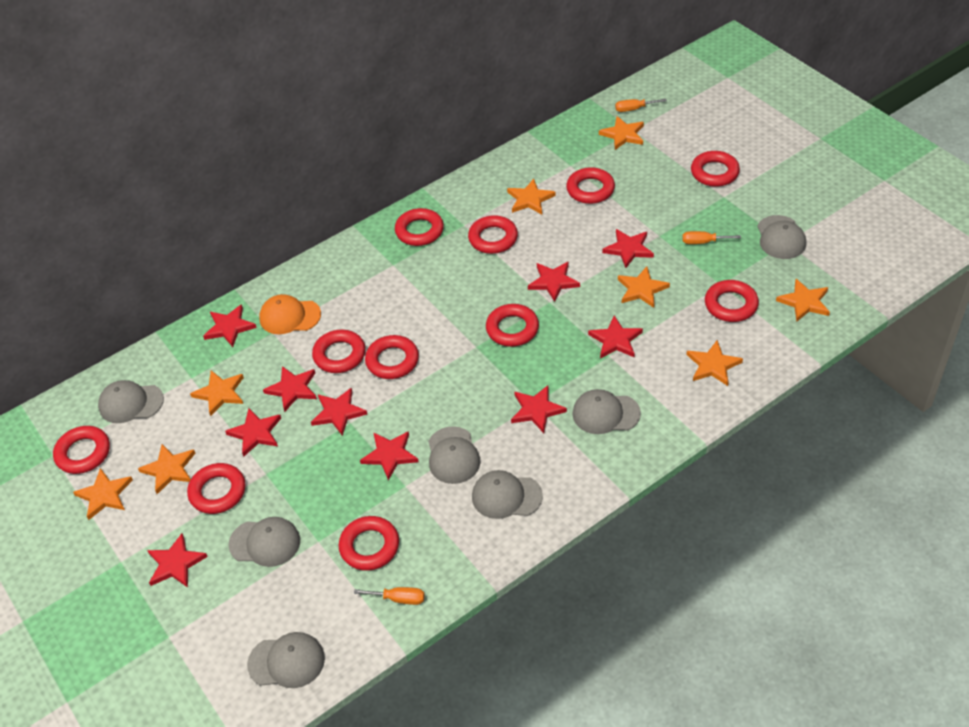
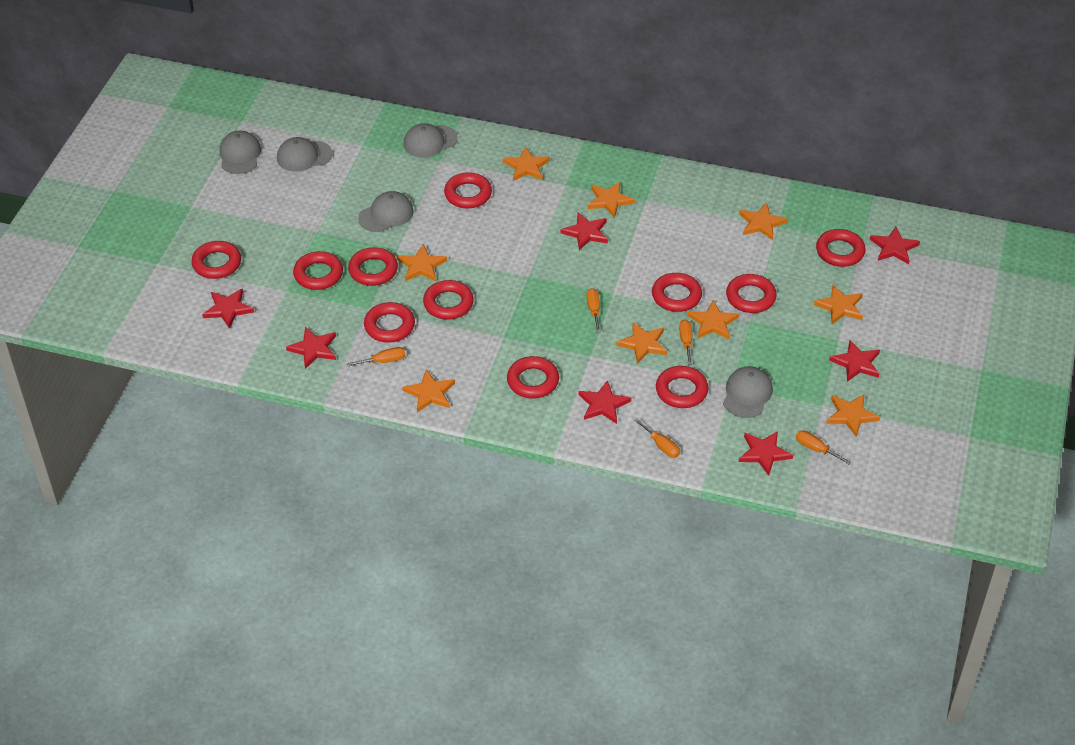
grey cap: [98,380,164,423] [229,517,300,567] [247,632,325,688] [428,426,480,484] [472,470,543,519] [572,389,641,434] [757,215,806,259] = 7 -> [219,131,261,174] [277,137,333,172] [358,191,414,232] [404,123,458,158] [723,366,773,418] = 5
orange cap: [259,294,321,334] = 1 -> none = 0
orange screwdriver: [354,587,425,605] [615,99,667,112] [683,231,741,244] = 3 -> [347,347,405,366] [587,288,601,332] [634,418,680,458] [679,320,692,365] [796,430,851,464] = 5
orange star: [73,468,133,520] [138,444,195,494] [190,371,244,416] [507,179,556,214] [599,116,644,150] [618,267,670,308] [687,340,743,386] [776,279,830,321] = 8 -> [397,244,447,281] [402,370,455,413] [503,146,550,181] [587,182,635,218] [616,322,667,364] [687,300,739,340] [739,203,788,240] [813,285,863,324] [826,394,880,437] = 9
red star: [147,533,208,588] [203,304,257,347] [225,408,281,457] [263,366,317,412] [311,388,367,436] [360,431,418,480] [511,385,567,433] [528,262,580,302] [588,315,643,359] [602,229,654,268] = 10 -> [202,289,254,329] [286,327,336,369] [561,213,608,250] [579,380,631,424] [739,431,793,476] [829,340,880,382] [870,227,920,264] = 7

